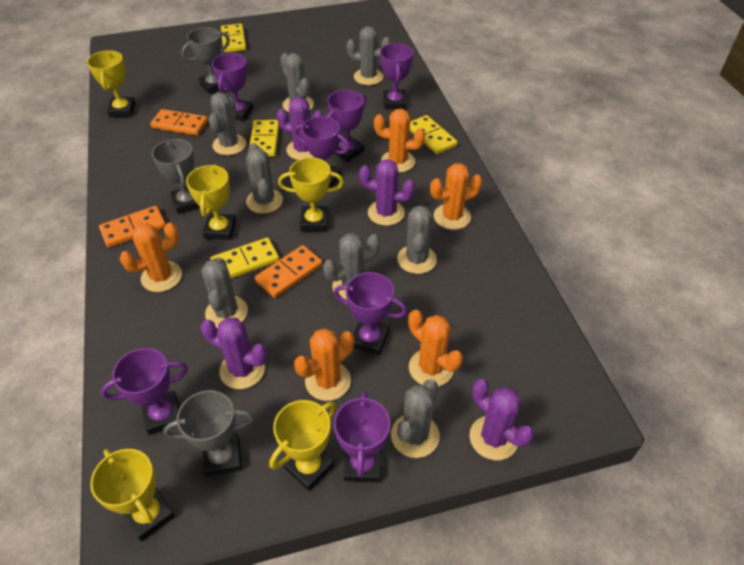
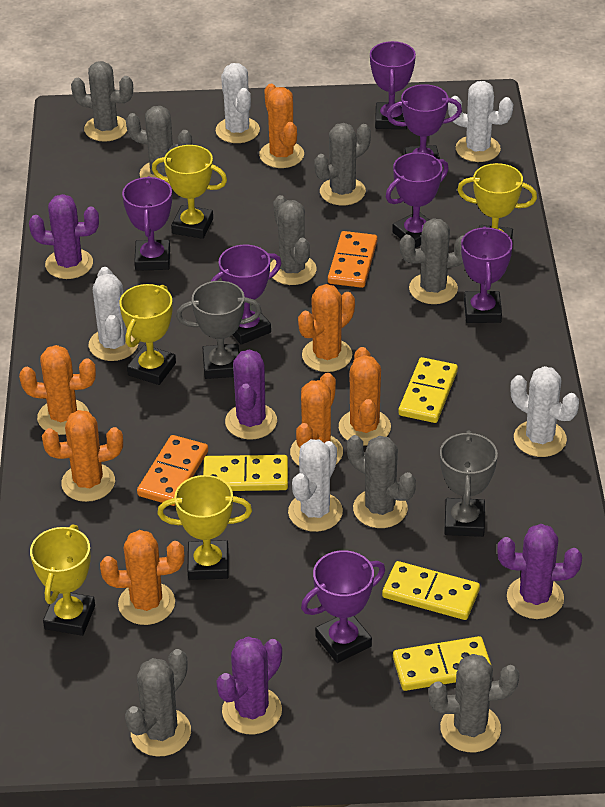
grey trophy: [152,139,200,214] [163,390,254,477] [181,27,230,94] = 3 -> [176,281,262,379] [440,430,498,537] = 2
orange cactus: [120,223,182,292] [294,328,354,401] [374,109,425,173] [408,310,463,386] [430,163,482,230] = 5 -> [19,345,96,435] [42,410,123,502] [100,530,184,625] [259,84,304,168] [290,373,343,466] [298,284,355,372] [339,347,391,446] = 7
orange domino: [99,206,166,248] [150,109,208,135] [255,245,322,298] = 3 -> [137,435,208,506] [328,231,377,288] = 2
white cactus: none = 0 -> [89,267,138,361] [216,63,260,143] [288,439,343,532] [448,81,513,162] [511,366,579,457] = 5

